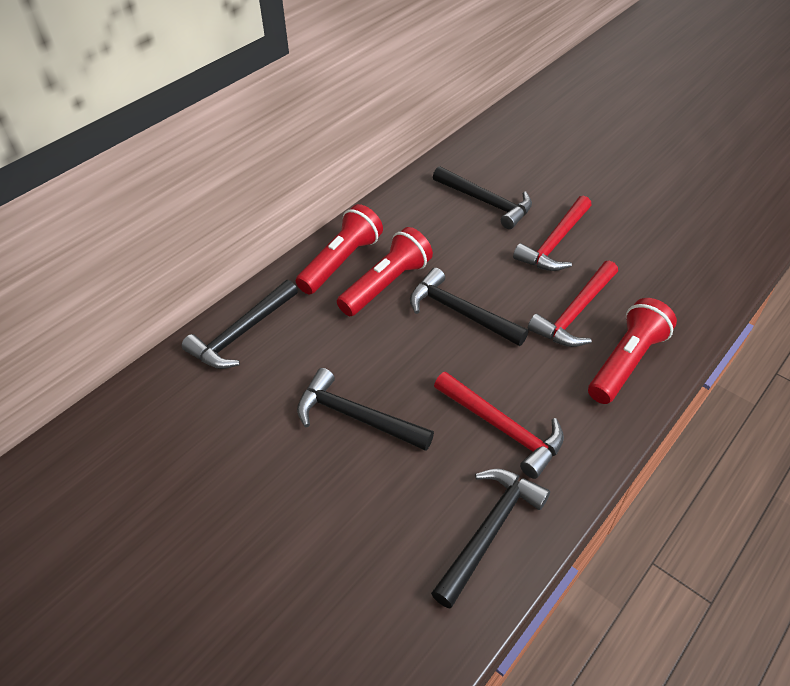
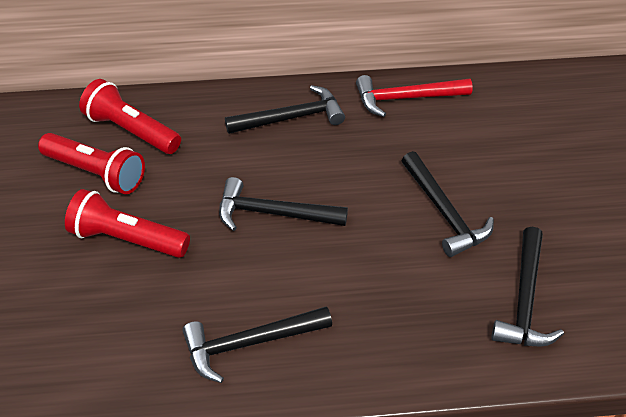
red hammer: [434,372,564,479] [513,196,591,271] [528,260,618,347] = 3 -> [356,75,473,117] = 1

